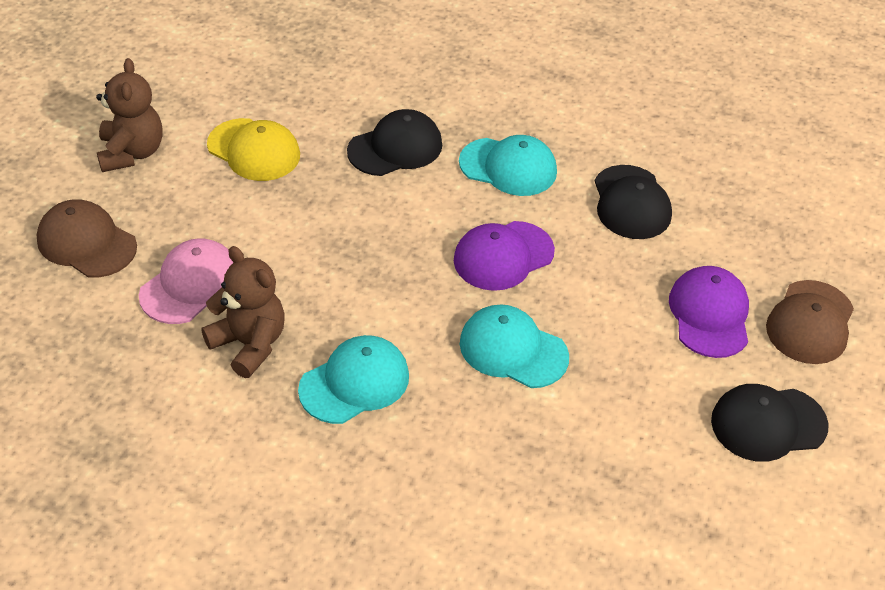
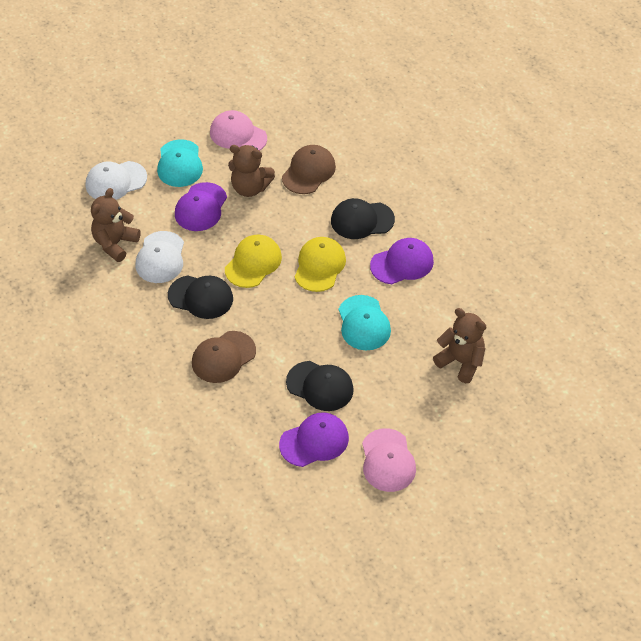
brown teddy bear: [96,58,163,172] [201,246,285,378] = 2 -> [91,188,141,262] [228,145,275,197] [433,308,486,383] = 3
pink cap: [139,238,234,324] = 1 -> [210,110,267,151] [362,428,416,492] = 2
purple cap: [454,221,555,291] [669,266,749,358] = 2 -> [175,182,227,231] [279,412,349,467] [370,238,434,284] = 3
turquoise cap: [298,335,409,424] [459,135,557,196] [460,304,569,388] = 3 -> [157,139,203,187] [339,295,391,350] = 2
white cap: none = 0 -> [86,161,147,200] [135,231,184,283] = 2
yellow cap: [207,118,300,181] = 1 -> [225,234,282,288] [295,237,346,292] = 2

